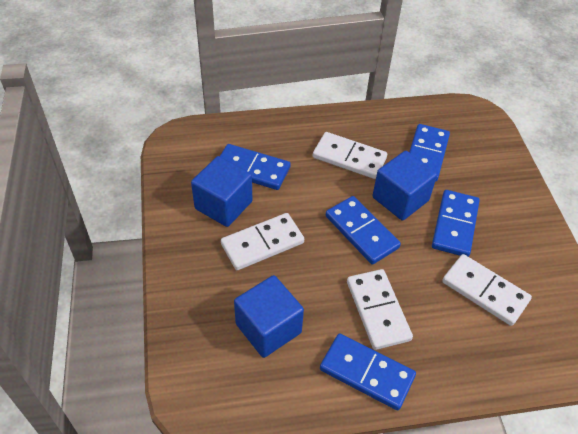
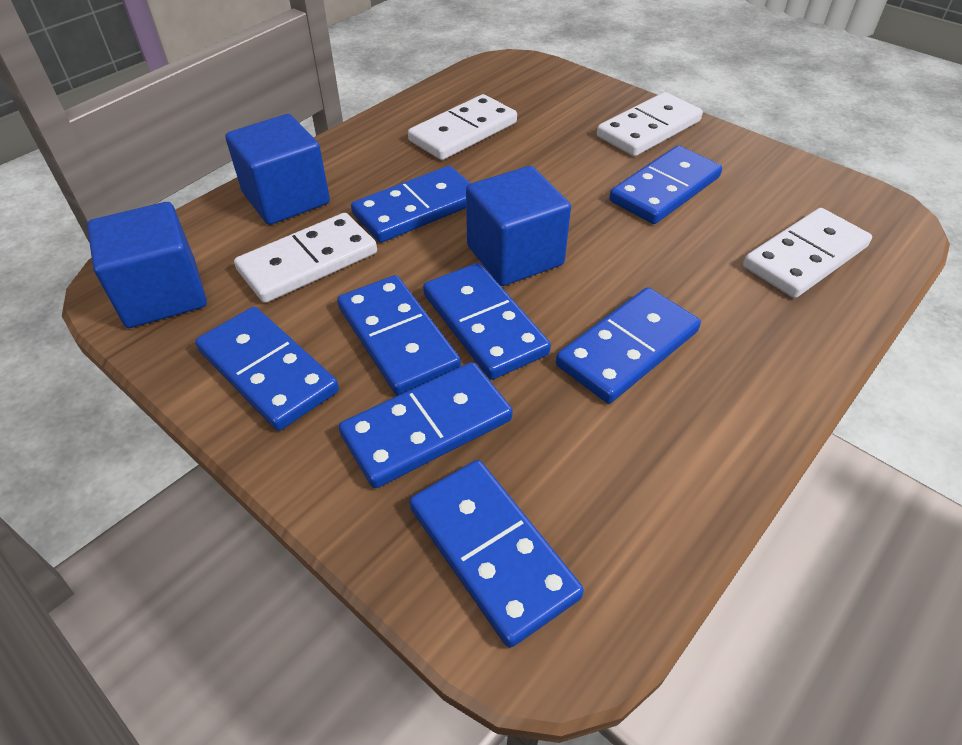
blue domino: [220,144,291,190] [320,333,416,410] [326,196,401,264] [409,124,450,182] [432,190,480,257] = 5 -> [195,307,339,431] [337,275,461,396] [339,362,513,488] [351,166,471,243] [409,460,584,648] [423,263,551,380] [556,287,701,403] [609,146,722,224] = 8

